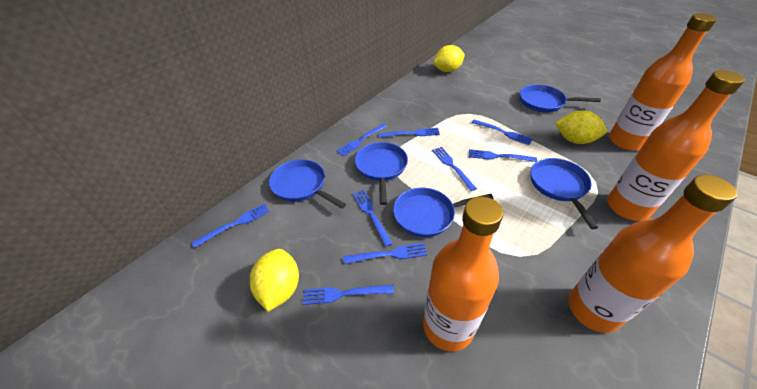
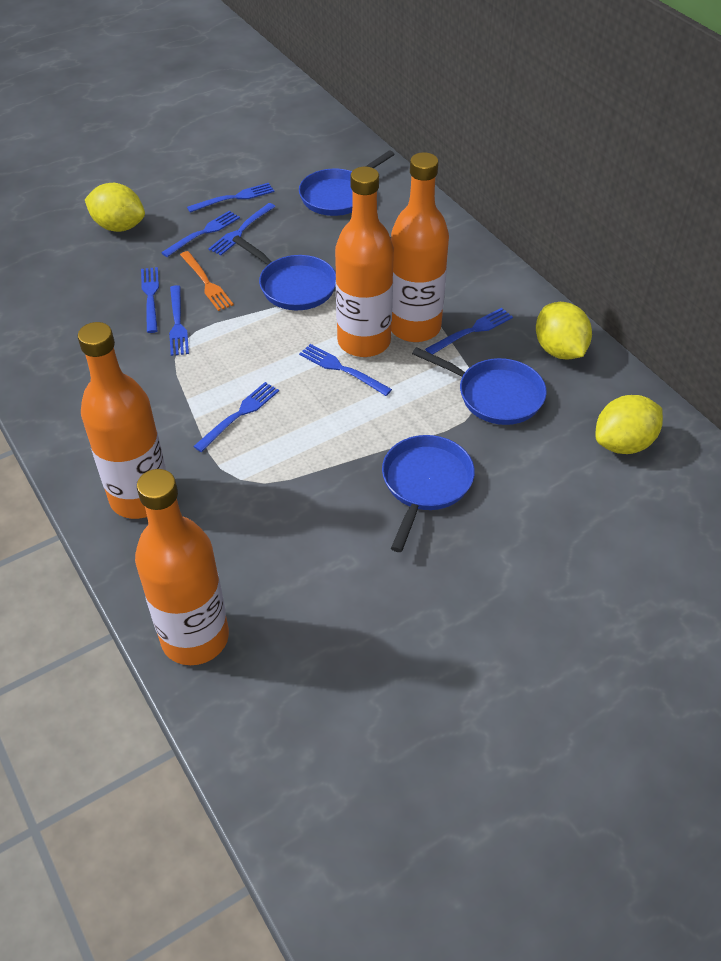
blue fork: [191,204,270,248] [303,285,394,305] [337,124,387,156] [343,243,428,264] [353,190,393,247] [379,128,440,138] [432,147,477,191] [469,149,537,162] [472,120,533,145] = 9 -> [141,267,159,333] [161,211,240,257] [169,285,189,356] [187,183,275,212] [193,382,279,452] [208,203,276,255] [299,344,392,396] [425,308,513,354] = 8
blue pan: [269,159,346,209] [355,142,408,205] [393,188,494,237] [520,84,601,112] [530,158,598,229] = 5 -> [232,236,336,310] [299,150,395,216] [382,435,475,552] [412,347,547,425] = 4
orange fork: none = 0 -> [180,251,234,311] = 1

